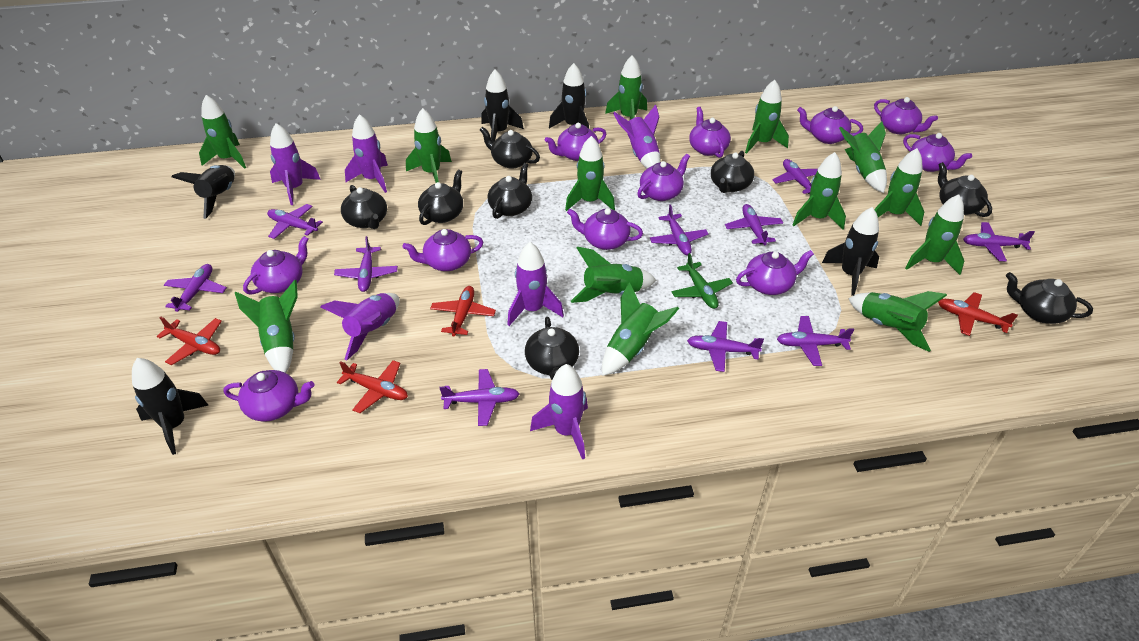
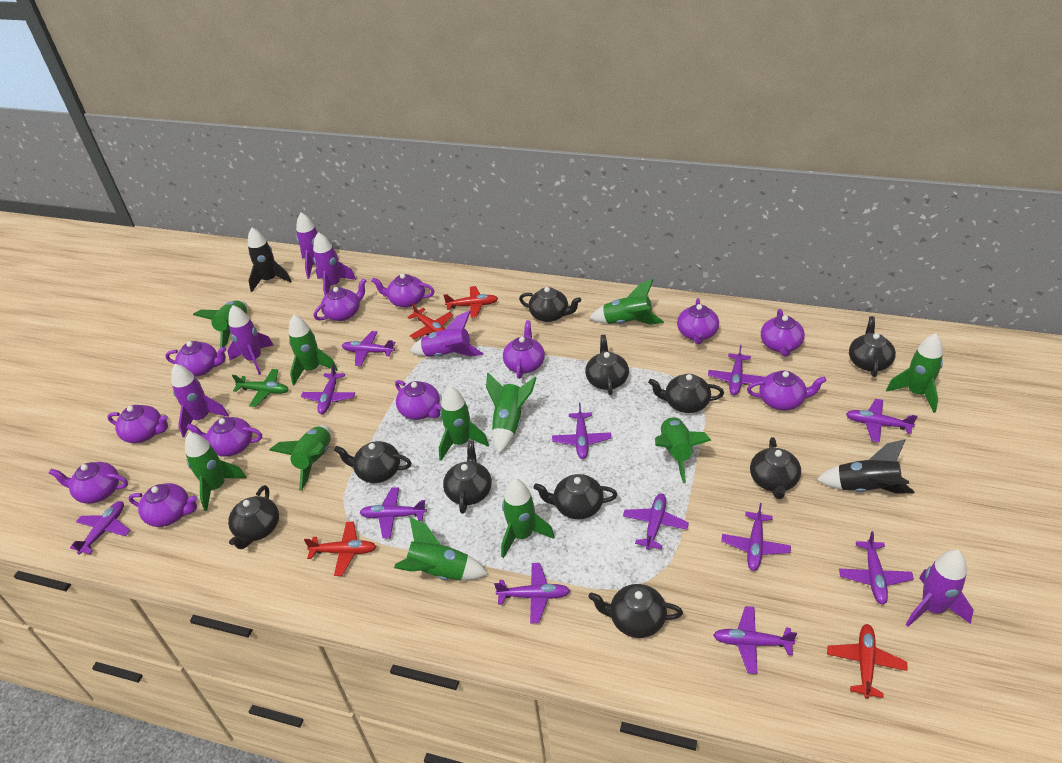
black rocket: [132,358,209,455] [172,165,235,219] [481,70,524,141] [549,63,589,128] [822,207,879,296] = 5 -> [248,228,292,292] [816,439,915,494] = 2
black teapot: [341,185,387,229] [418,170,463,225] [480,127,540,169] [488,163,532,219] [525,317,579,380] [711,151,754,193] [938,162,992,217] [1006,272,1093,324] = 8 -> [228,485,279,549] [334,441,411,483] [443,440,492,514] [519,287,581,322] [534,474,617,519] [585,335,629,395] [588,584,683,638] [648,374,724,413] [750,437,801,499] [849,316,896,377] = 10
green rocket: [199,95,246,169] [235,280,298,373] [406,108,452,183] [565,136,615,211] [571,247,656,303] [602,282,679,376] [605,55,647,120] [745,80,789,153] [793,152,846,230] [839,121,887,193] [848,291,947,352] [875,148,924,226] [905,194,964,275] = 13 -> [185,432,247,511] [193,300,248,348] [269,425,331,491] [288,315,338,385] [394,517,489,581] [439,386,489,460] [486,373,536,453] [501,479,555,558] [589,279,664,325] [655,416,712,483] [886,333,943,413] = 11
purple plane: [164,264,227,312] [267,204,323,239] [334,236,398,292] [439,369,519,426] [650,204,708,255] [687,321,764,372] [725,204,783,245] [772,159,818,194] [777,316,854,366] [963,222,1035,262] = 10 -> [70,501,130,555] [301,364,355,414] [342,331,395,366] [359,487,427,538] [494,563,570,623] [552,403,611,459] [623,493,689,550] [708,345,765,395] [713,606,797,674] [721,503,791,571] [839,531,914,605] [846,399,918,443] = 12
purple teapot: [223,370,314,422] [243,236,309,295] [403,229,483,271] [545,123,606,161] [567,208,643,250] [637,154,690,201] [689,107,731,158] [736,250,814,295] [797,106,863,144] [874,97,938,134] [903,133,972,172] = 11 -> [49,462,128,504] [107,405,168,443] [128,483,198,527] [165,341,227,376] [186,417,262,457] [314,278,367,321] [372,274,434,308] [395,380,441,420] [503,320,545,379] [677,298,719,344] [747,370,826,410] [761,309,805,356] = 12

